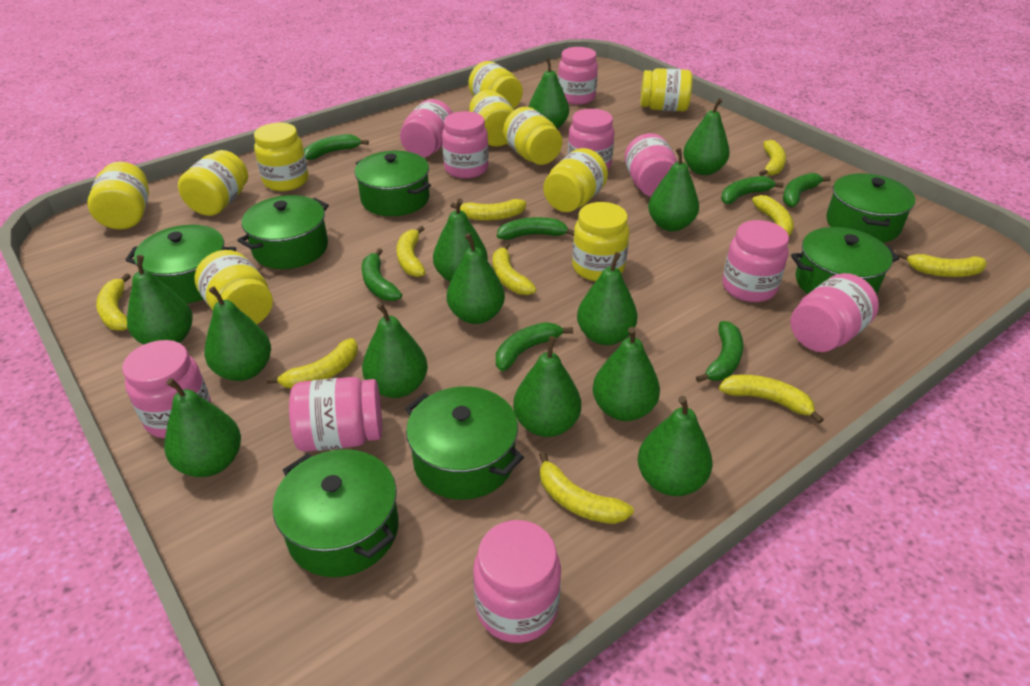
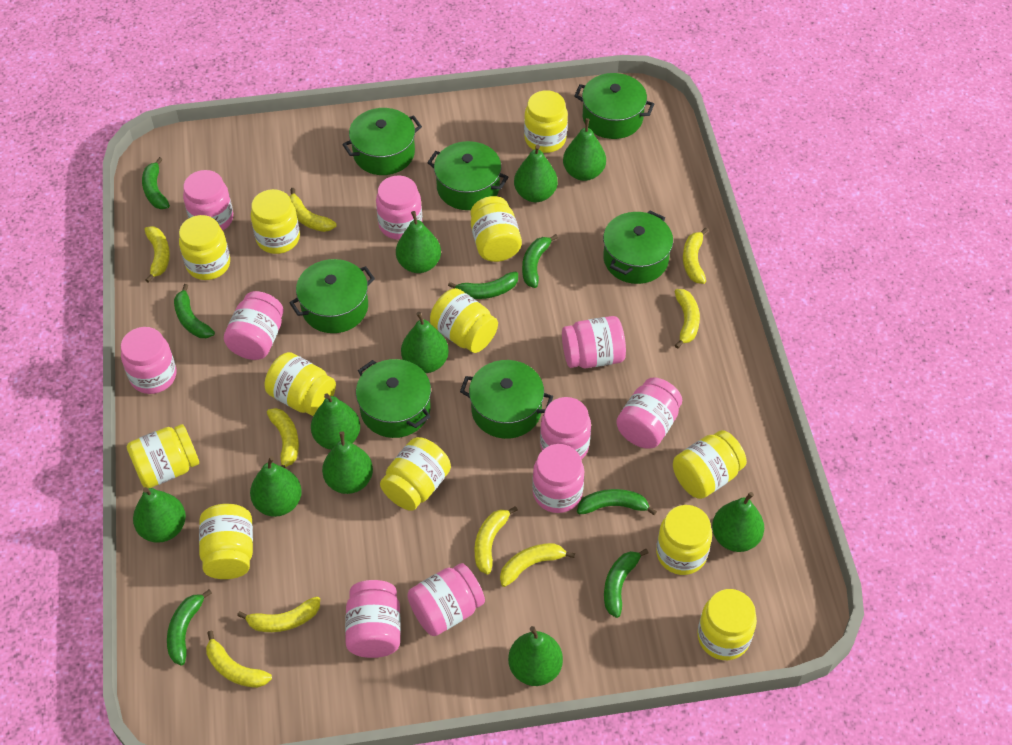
green pear: [127,255,193,345] [164,378,241,477] [204,286,271,381] [362,303,428,398] [433,199,488,282] [447,233,505,324] [513,336,581,437] [529,58,569,129] [577,252,638,345] [593,327,660,421] [638,396,712,496] [648,148,699,231] [683,98,730,175] = 13 -> [133,487,186,543] [250,456,302,517] [311,393,360,450] [322,431,373,494] [396,211,441,273] [401,312,449,373] [508,626,563,686] [514,145,558,202] [563,118,606,181] [712,492,764,552] = 10
yellow banana: [96,273,131,331] [266,338,358,389] [397,226,426,277] [451,199,526,221] [492,243,536,295] [539,452,634,524] [719,374,824,424] [752,195,794,236] [759,140,786,176] [898,252,987,277] = 10 -> [145,226,170,283] [206,631,272,688] [237,596,320,632] [267,408,299,468] [289,188,337,232] [474,506,518,574] [500,543,575,587] [674,289,700,349] [683,228,708,284] = 9
yellow jar: [87,162,149,230] [178,150,248,216] [194,250,273,324] [254,123,309,191] [468,61,523,109] [469,90,514,147] [503,107,562,165] [543,148,608,212] [572,202,630,281] [640,68,692,111] = 10 -> [127,424,199,488] [179,215,230,280] [199,504,253,579] [251,189,300,254] [265,352,336,416] [380,437,451,511] [430,288,498,353] [470,196,522,262] [524,90,568,153] [656,505,712,575] [673,430,747,499] [697,589,757,660] = 12

